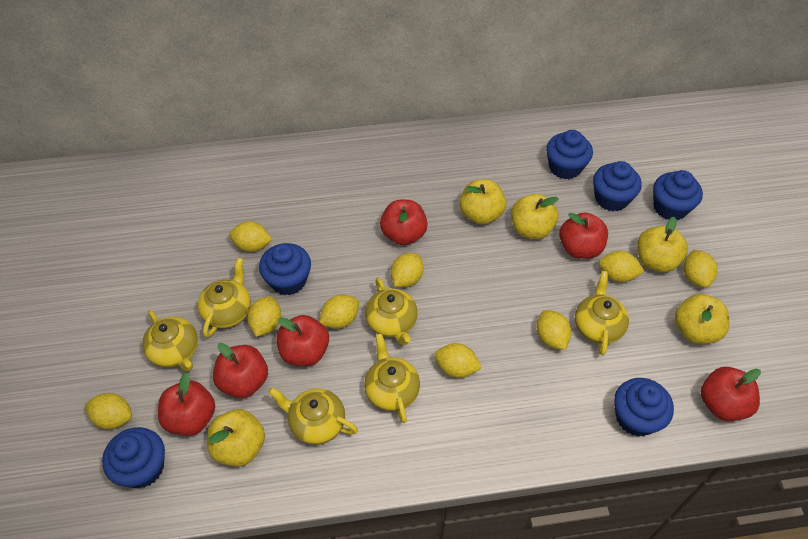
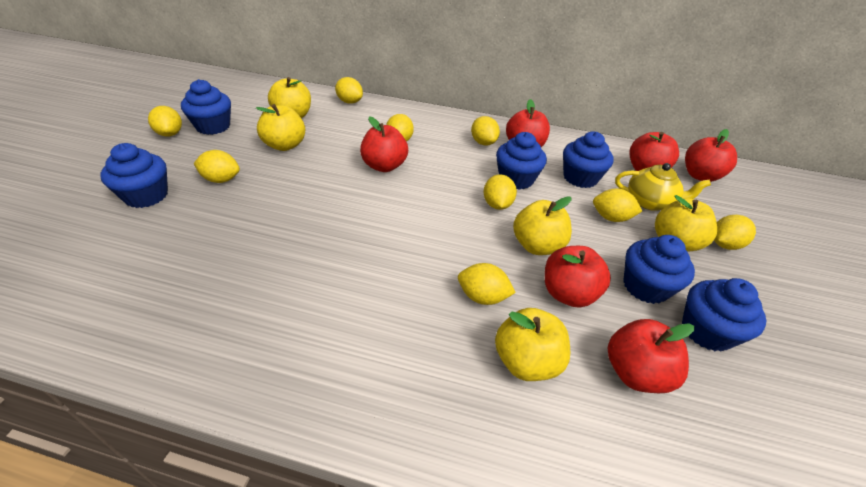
yellow teapot: [142,310,198,371] [198,258,251,338] [268,388,358,445] [364,333,420,423] [365,277,418,345] [575,271,629,355] = 6 -> [615,163,711,211] = 1

